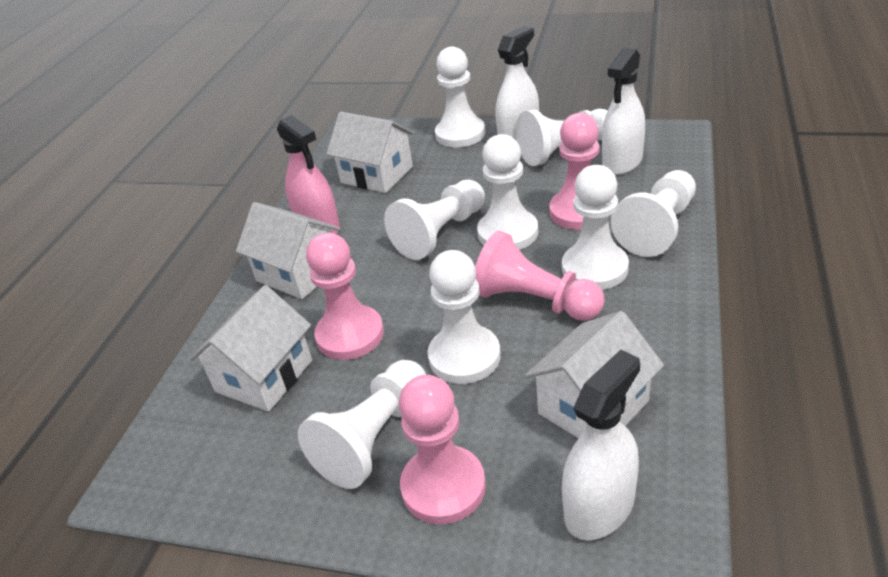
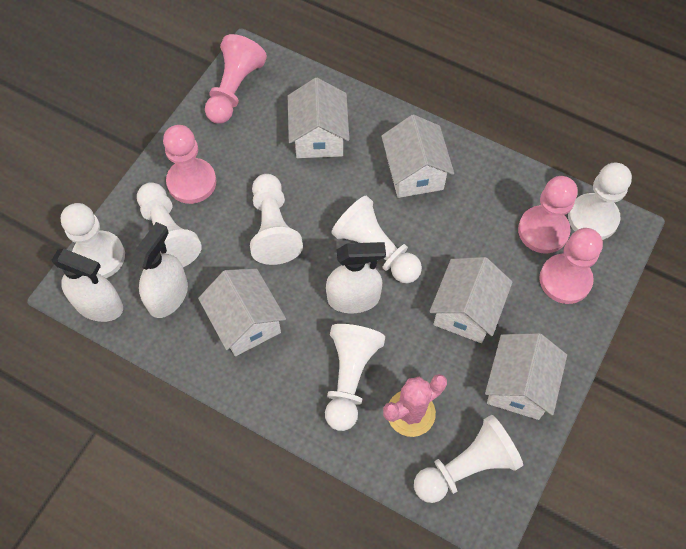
pink cactus: none = 0 -> [383,374,447,437] = 1
pink spray bottle: [277,115,340,234] = 1 -> none = 0
white house: [189,285,312,412] [236,202,340,299] [326,112,414,193] [525,311,664,439] = 4 -> [198,269,286,356] [288,78,349,158] [381,114,454,198] [429,257,513,343] [485,333,567,420] = 5
white pawn: [298,360,426,489] [384,179,485,260] [428,250,501,384] [435,47,485,148] [477,134,538,250] [516,109,607,166] [562,165,629,290] [611,170,696,257] = 8 -> [61,203,125,278] [137,182,202,267] [250,174,303,265] [325,324,385,431] [331,196,422,283] [414,415,523,503] [568,162,632,240] = 7

